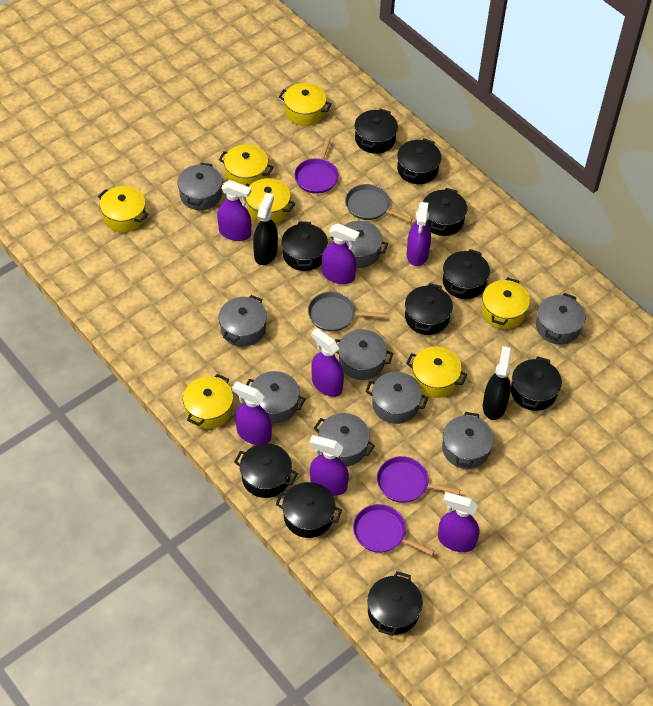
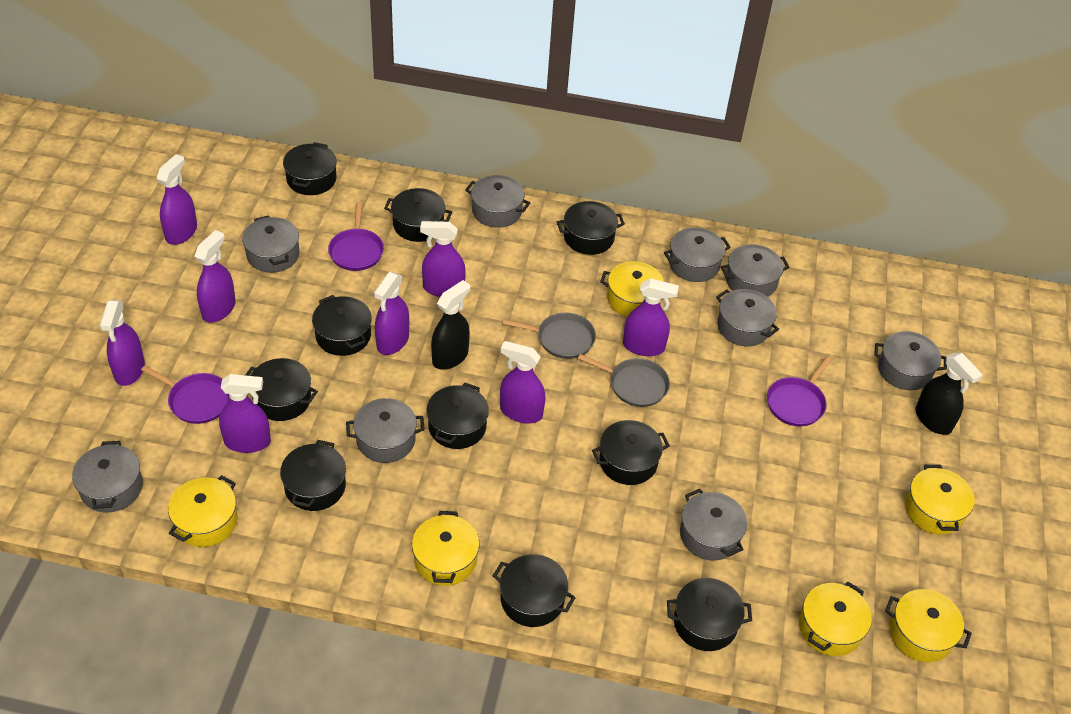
purple spray bottle: [217,180,251,241] [232,381,272,445] [309,435,349,496] [311,328,344,397] [322,224,360,284] [407,202,431,266] [438,492,480,552] = 7 -> [100,300,145,386] [157,154,197,245] [194,230,236,322] [219,374,271,453] [374,272,409,355] [420,221,466,297] [500,341,545,423] [623,278,679,356] = 8
yellow pot: [98,186,149,232] [183,374,233,429] [219,144,273,187] [245,178,295,223] [279,83,332,126] [406,347,467,398] [481,277,530,329] = 7 -> [168,475,238,547] [412,511,480,586] [600,261,664,317] [799,582,872,656] [885,589,972,662] [905,465,975,535] = 6

